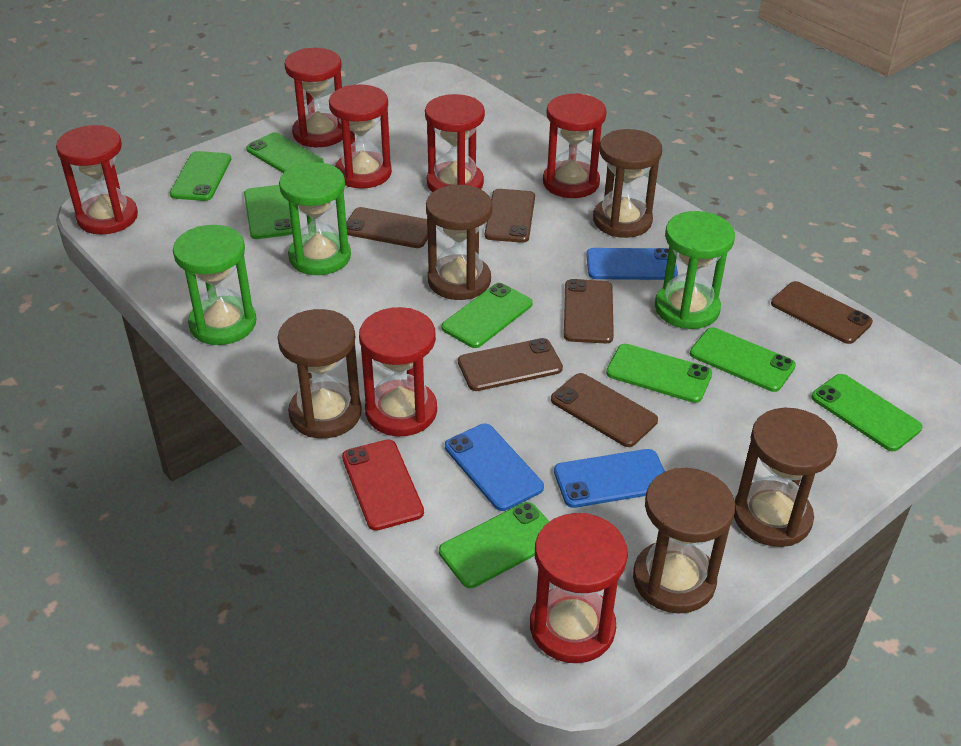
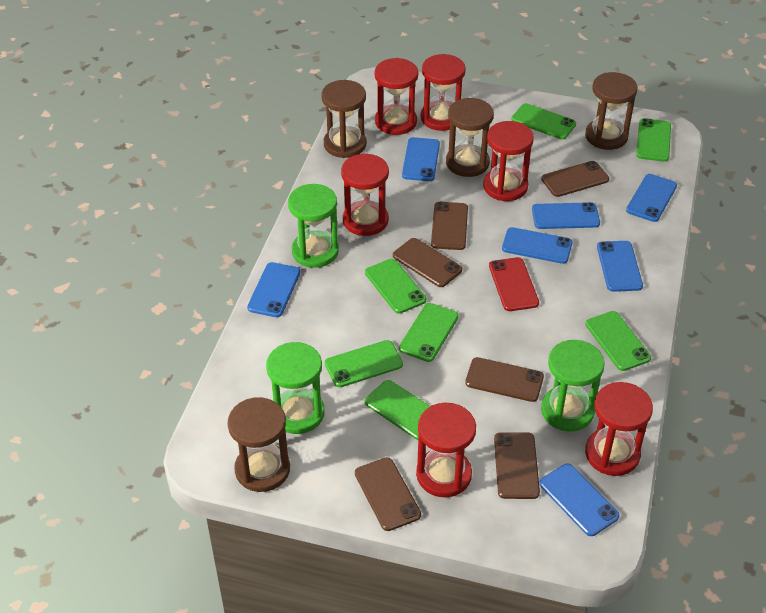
blue phone: [445,424,544,511] [554,449,665,508] [586,248,678,280] = 3 -> [247,262,301,317] [402,137,440,181] [502,227,573,264] [532,202,600,229] [539,463,619,536] [597,241,643,292] [626,174,677,222] = 7
brown hourglass: [278,309,362,438] [426,185,493,300] [593,129,662,238] [633,468,735,614] [734,408,838,547] = 5 -> [228,397,290,492] [321,80,367,158] [446,98,494,177] [585,72,638,150] = 4
green phone: [170,151,231,201] [244,185,292,239] [246,132,324,173] [439,502,549,588] [441,283,533,348] [606,344,712,403] [690,327,796,392] [811,374,922,451] = 8 -> [325,340,403,387] [365,259,426,314] [365,380,430,440] [399,303,459,362] [511,103,576,139] [586,311,651,371] [636,118,671,162] = 7
red hourglass: [56,125,138,235] [284,48,343,147] [329,85,392,189] [359,307,437,437] [425,94,485,192] [530,513,628,663] [543,93,607,198] = 7 -> [341,153,389,236] [375,58,418,135] [416,403,476,497] [421,54,466,131] [483,121,534,201] [585,382,653,476] = 6

